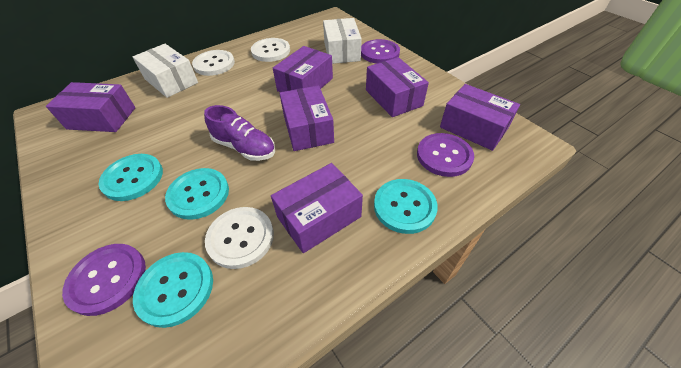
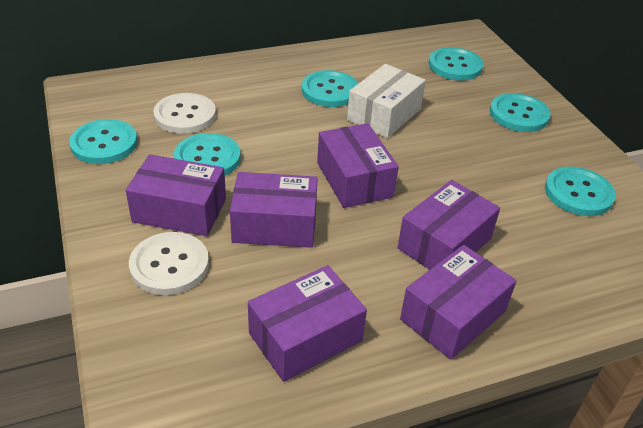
purple button: [62,244,146,316] [361,39,400,64] [417,133,474,177] = 3 -> none = 0
purple shoe: [204,105,275,161] = 1 -> none = 0
turquoise button: [99,154,163,201] [133,252,213,328] [165,168,229,220] [374,179,438,234] = 4 -> [69,119,138,164] [174,133,241,176] [302,70,358,107] [429,47,483,81] [490,93,551,132] [545,167,616,216] = 6
white box: [133,44,198,98] [323,18,362,64] = 2 -> [347,64,426,138] = 1
white button: [192,50,235,76] [205,207,274,269] [251,38,290,62] = 3 -> [129,232,209,295] [154,93,216,134] = 2

